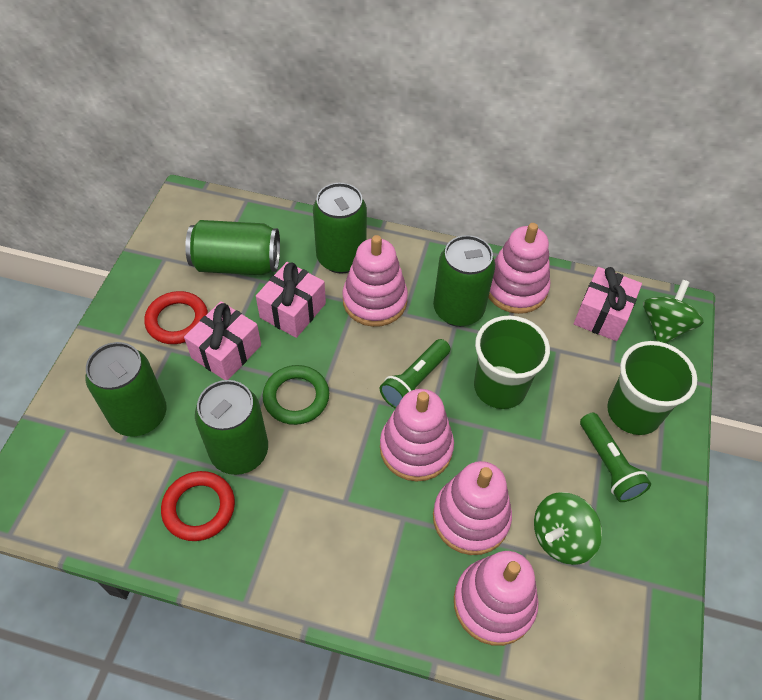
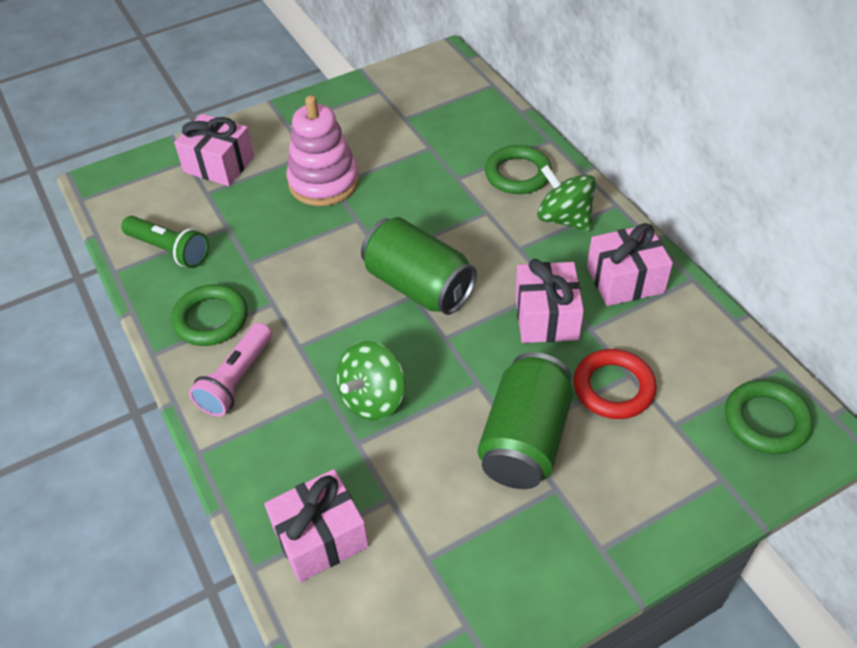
green can: [86,342,167,436] [185,220,280,275] [195,380,268,475] [313,183,367,274] [433,235,495,327] = 5 -> [361,217,477,315] [478,352,573,489] = 2
green cup: [474,316,550,409] [607,341,697,435] = 2 -> none = 0
green flashlight: [380,339,451,409] [580,413,651,502] = 2 -> [121,216,209,268] = 1
green ring: [263,365,329,425] = 1 -> [171,284,248,346] [485,145,552,194] [725,380,813,454] = 3
pink flashlight: none = 0 -> [189,323,272,417] = 1
pink gift: [184,301,261,380] [256,262,326,338] [574,267,642,341] = 3 -> [174,114,254,186] [264,469,369,582] [515,259,584,343] [587,223,673,306] = 4
pink stacking toy: [343,235,408,327] [380,389,454,482] [433,461,512,555] [454,551,539,646] [488,223,550,314] = 5 -> [286,95,359,206] = 1
red ring: [144,291,208,344] [161,471,235,541] = 2 -> [573,349,657,419] = 1

